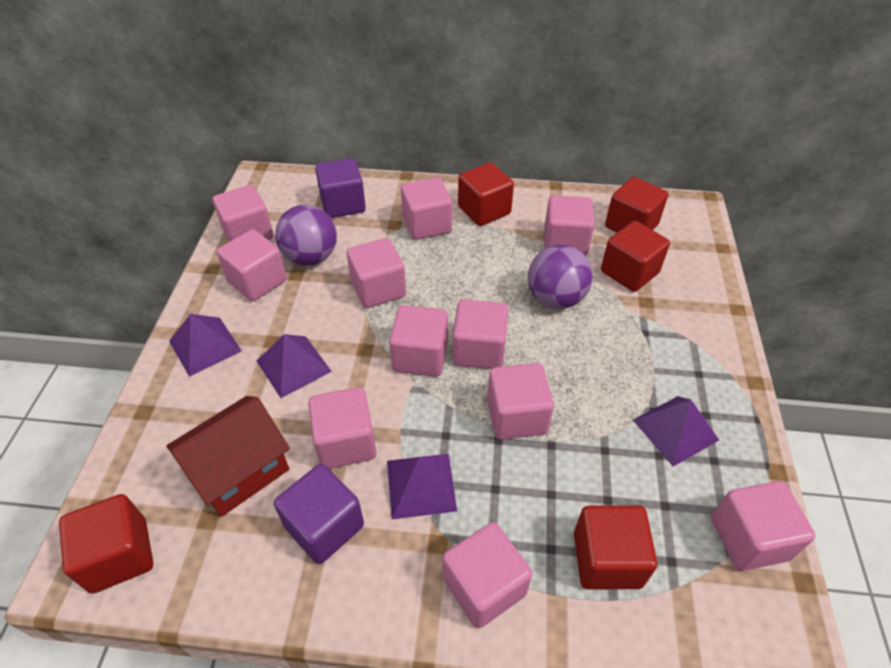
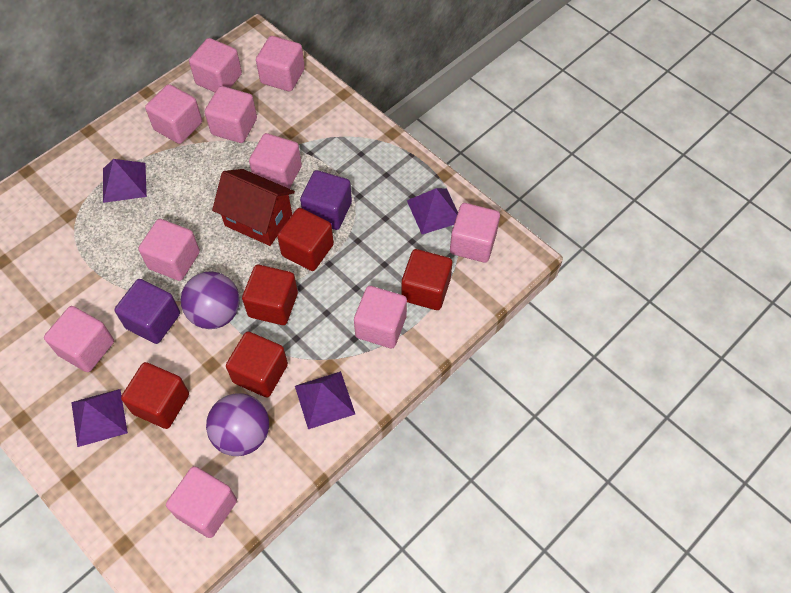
pink cube: [213,185,273,242] [217,229,287,301] [308,387,376,469] [347,238,406,308] [389,305,448,377] [401,177,452,240] [442,522,533,628] [452,299,508,369] [487,363,554,440] [544,195,595,255] [711,481,815,571] = 11 -> [44,306,114,372] [138,219,200,281] [145,84,202,144] [166,466,237,538] [189,38,242,92] [205,86,257,143] [249,133,302,189] [256,36,305,92] [354,286,407,348] [450,203,500,263] = 10

